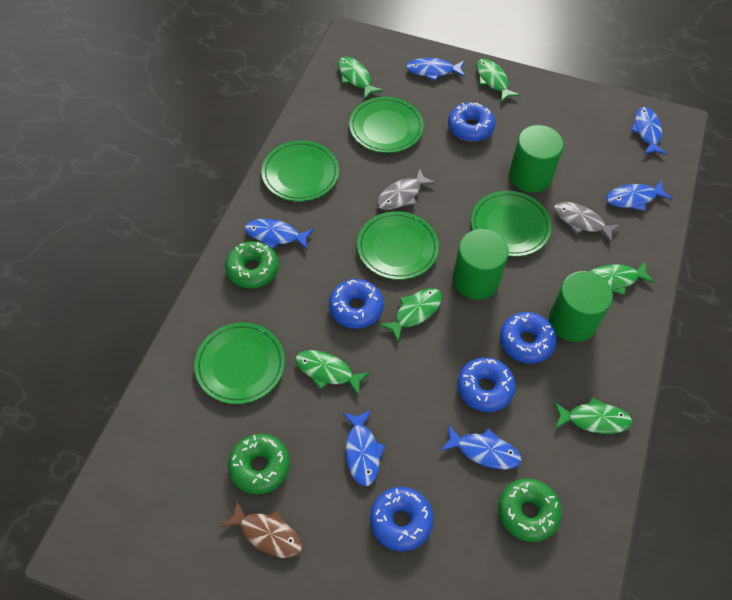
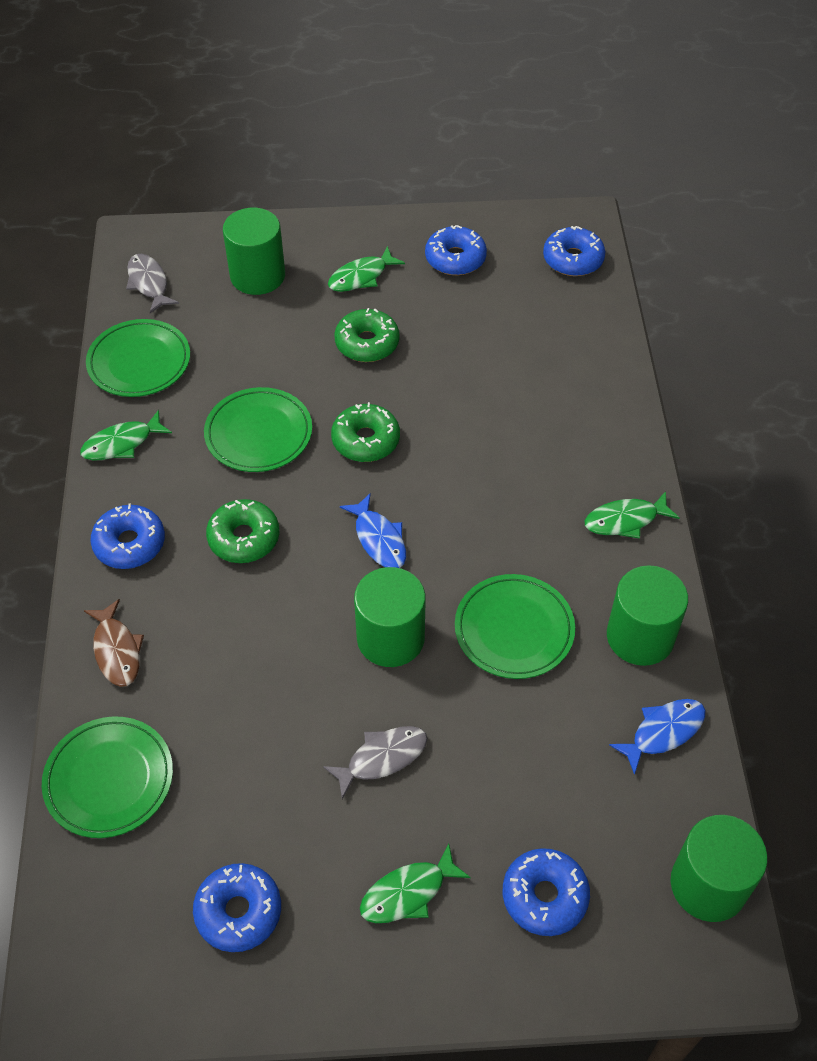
blue fish: [245,219,314,249] [343,410,385,486] [406,58,465,81] [441,424,521,469] [606,181,672,211] [631,107,667,155] = 6 -> [340,493,406,568] [609,699,705,775] = 2
green cylinder: [453,229,509,300] [509,125,564,193] [549,271,613,342] = 3 -> [223,208,285,295] [354,567,426,667] [607,565,688,666] [671,815,768,922] = 4
green fish: [295,350,370,396] [338,57,383,99] [379,288,442,341] [476,59,520,102] [554,397,632,434] [590,261,655,295] = 6 -> [80,410,172,461] [328,246,405,292] [360,843,471,923] [585,491,679,539] = 4
green plate: [194,322,285,404] [262,141,339,201] [349,97,424,153] [357,211,439,280] [471,191,551,257] = 5 -> [42,716,173,838] [86,319,190,397] [204,387,312,472] [455,574,575,679] = 4

